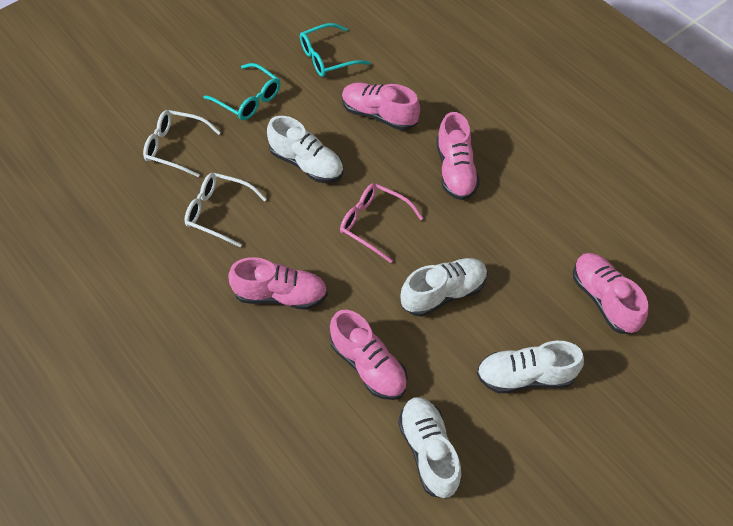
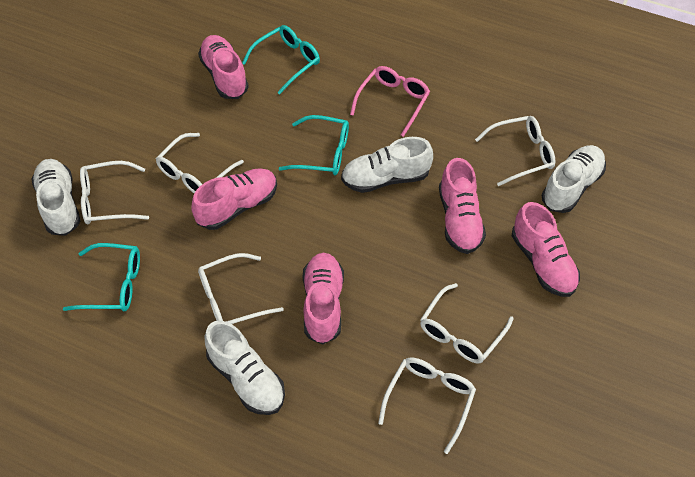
turquoise glasses: [203,63,280,120] [300,23,370,77] = 2 -> [63,243,140,311] [242,25,320,95] [279,115,349,175] = 3
white glasses: [143,110,221,177] [184,173,267,247] = 2 -> [80,161,149,224] [156,133,244,193] [198,253,284,324] [378,358,476,454] [420,283,513,364] [475,116,555,186] = 6

